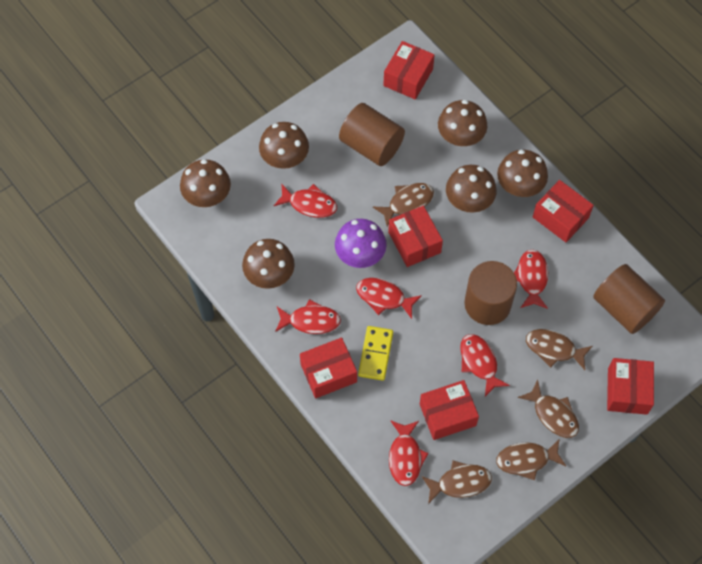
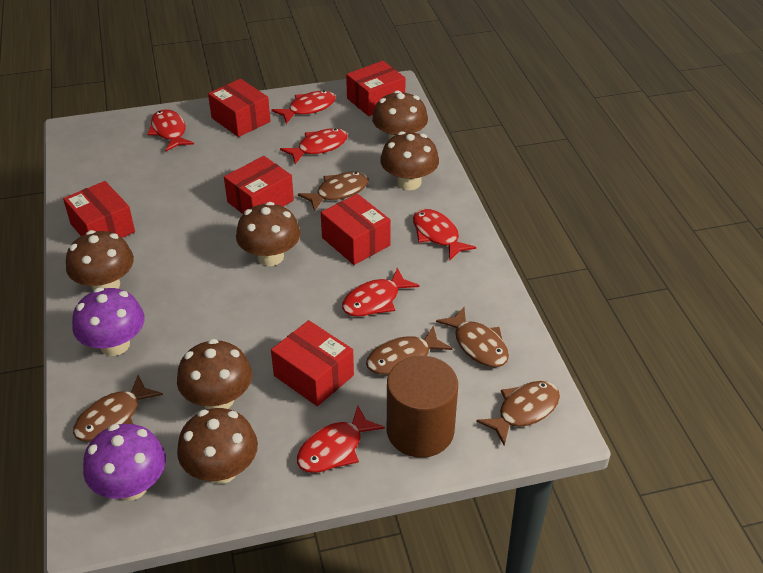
brown cylinder: [339,103,405,166] [464,261,517,325] [593,264,665,334] = 3 -> [387,356,458,458] = 1
purple mushroom: [335,219,387,268] = 1 -> [72,288,144,356] [83,424,166,501] = 2
yellow domino: [358,326,393,381] = 1 -> none = 0

